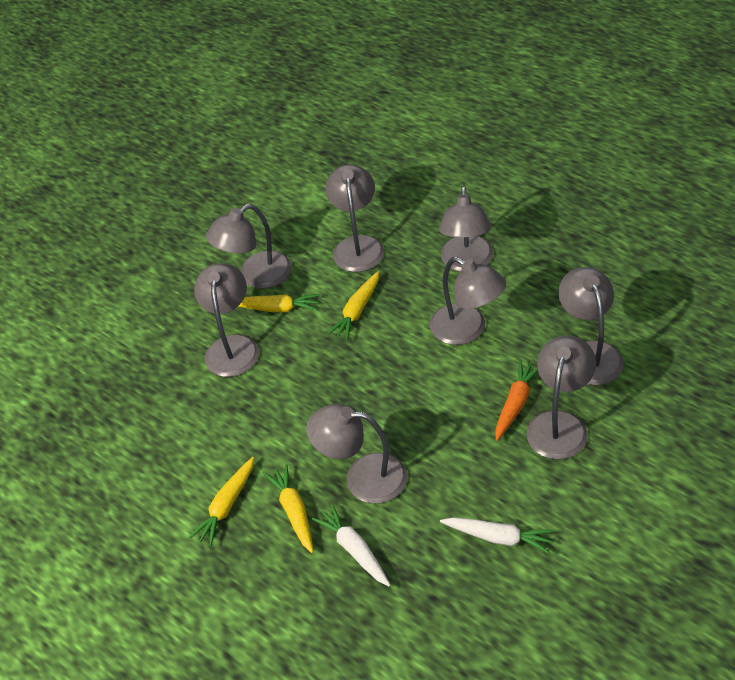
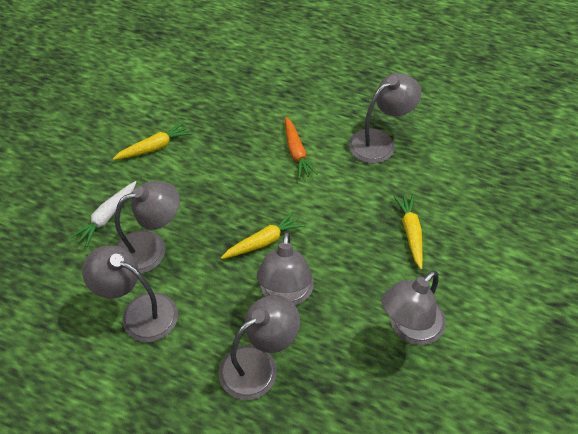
grey lamp: [194,263,259,377] [206,204,291,289] [306,404,407,504] [325,164,384,272] [430,257,506,345] [439,186,493,272] [526,335,596,459] [558,267,624,385] = 8 -> [82,246,178,342] [115,181,180,273] [219,295,300,400] [257,231,314,305] [349,73,421,163] [382,270,446,345] = 6
white carrot: [312,504,390,586] [440,517,554,553] = 2 -> [71,181,136,247] = 1
yellow carrot: [189,457,254,546] [238,294,320,312] [264,464,314,553] [327,271,379,340] = 4 -> [113,122,192,160] [221,211,304,259] [393,194,423,269] = 3

